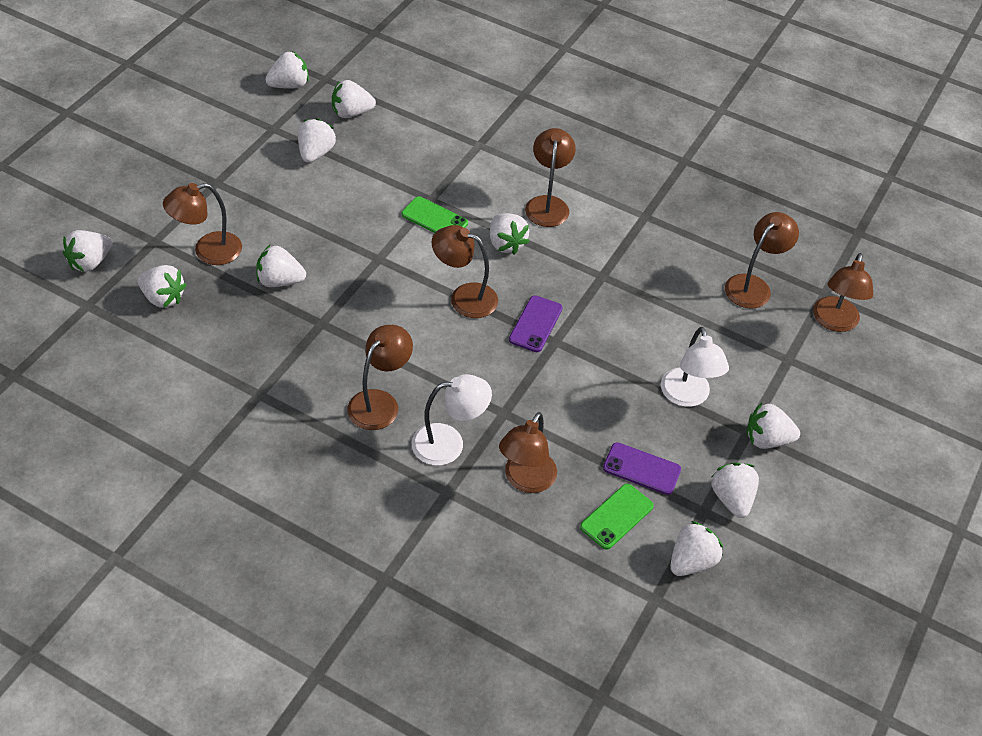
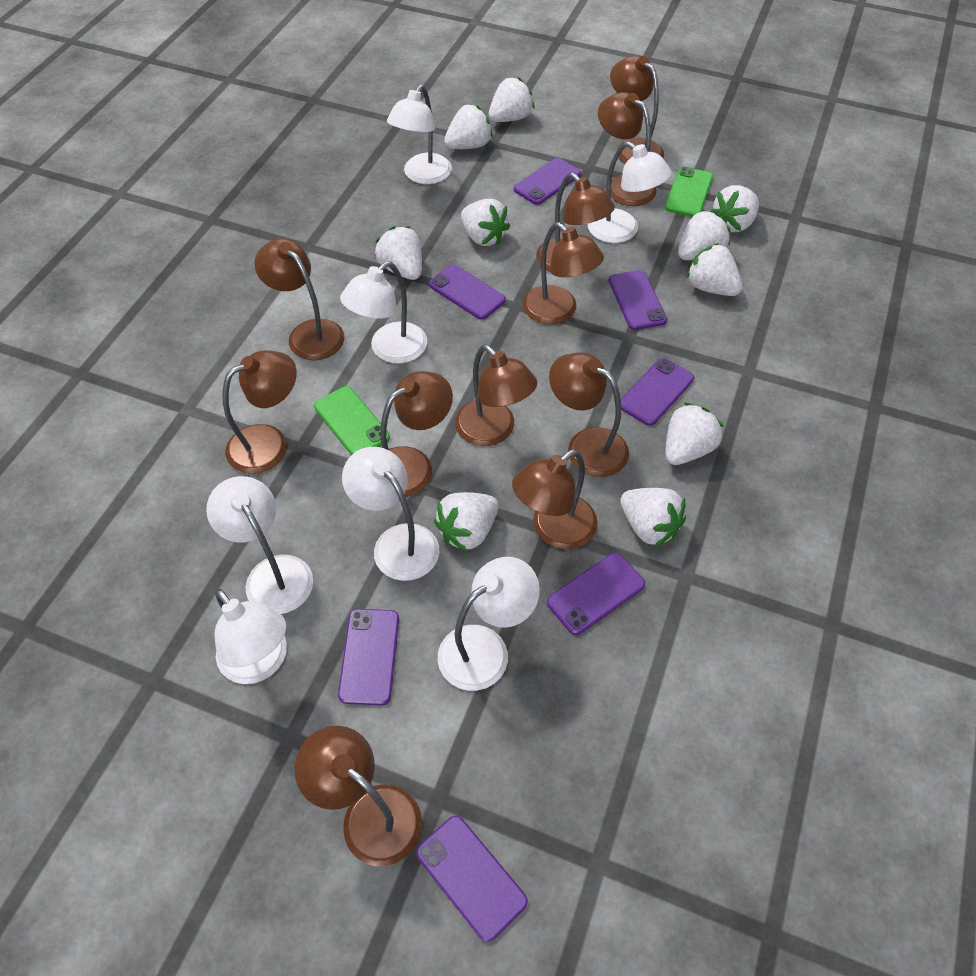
brown lamp: [163,183,242,265] [348,325,413,430] [431,225,498,318] [499,412,557,493] [525,128,576,227] [725,212,799,309] [813,253,873,332] = 7 -> [223,350,297,474] [254,238,345,360] [295,726,422,866] [380,371,453,497] [455,344,537,446] [512,449,598,549] [522,222,604,324] [536,173,615,272] [549,352,629,477] [598,92,656,206] [610,55,664,164] = 11
purple phone: [509,295,563,352] [603,442,681,495] = 2 -> [338,609,399,705] [416,816,528,942] [429,264,506,320] [514,158,581,205] [547,553,645,635] [608,270,667,330] [621,358,694,426] = 7
white lamp: [412,374,492,466] [661,327,729,407] = 2 -> [206,476,313,614] [214,589,287,684] [340,261,427,364] [342,447,439,581] [387,85,452,184] [438,557,540,691] [588,142,672,243] = 7

